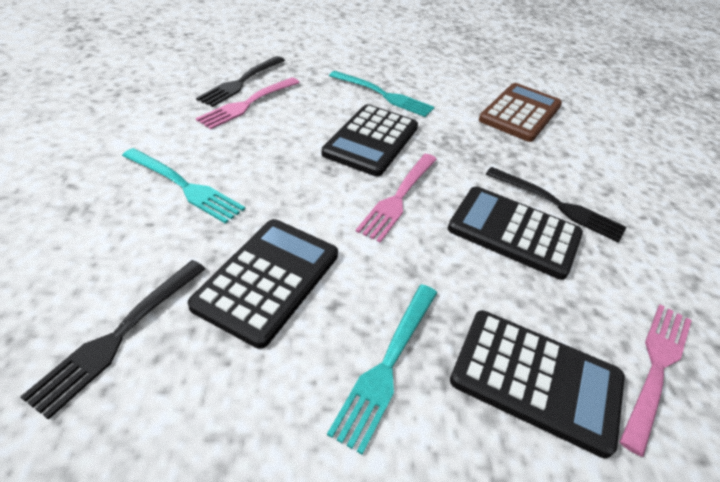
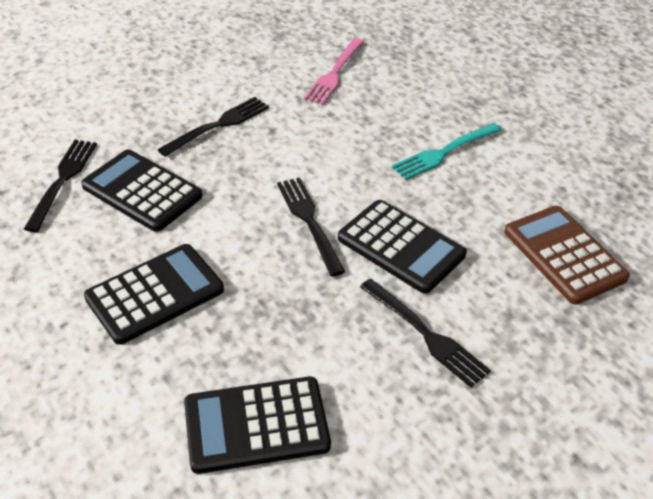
black fork: [20,260,206,420] [196,56,285,107] [486,167,627,243] = 3 -> [24,140,97,232] [157,97,269,157] [277,177,345,277] [360,279,491,388] = 4
pink fork: [196,77,300,129] [356,154,437,243] [620,304,692,457] = 3 -> [304,38,364,105] = 1
turquoise fork: [122,148,245,224] [327,284,437,455] [329,71,434,117] = 3 -> [392,123,502,180] = 1

